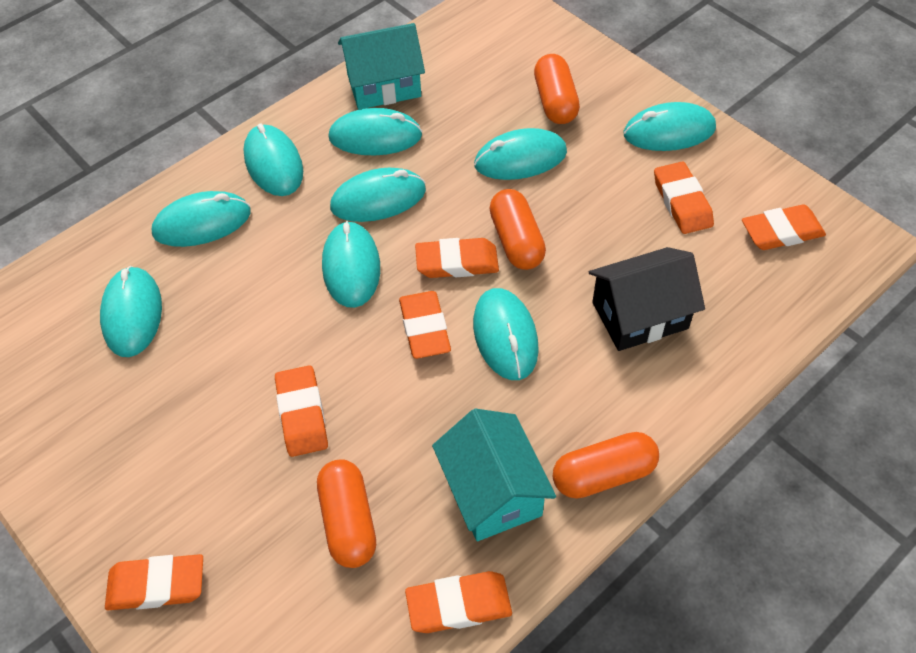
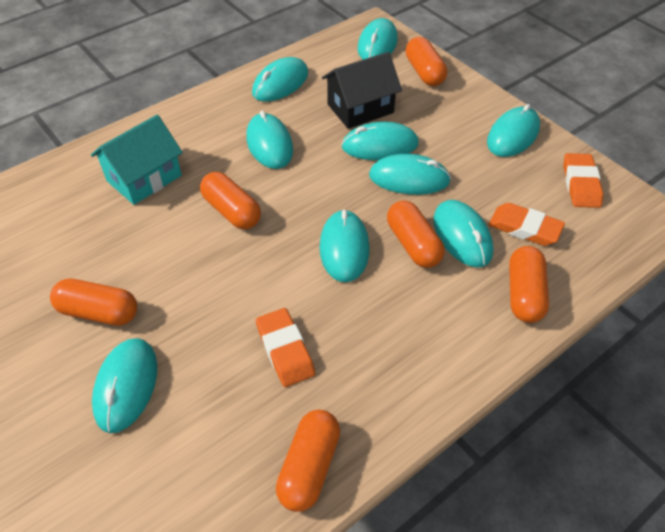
orange capsule: [317,459,376,568] [489,189,546,270] [534,54,580,124] [553,432,659,499] = 4 -> [50,278,137,326] [200,172,261,229] [276,410,340,512] [387,201,445,268] [406,37,447,86] [509,246,549,323] = 6
orange eraser: [105,554,203,610] [275,365,328,457] [399,291,451,359] [405,571,512,633] [415,238,499,278] [654,162,714,234] [742,204,826,250] = 7 -> [256,308,315,387] [489,203,565,246] [563,153,603,208] = 3
turquoise house: [338,23,425,110] [432,409,556,541] = 2 -> [91,115,183,205] = 1

